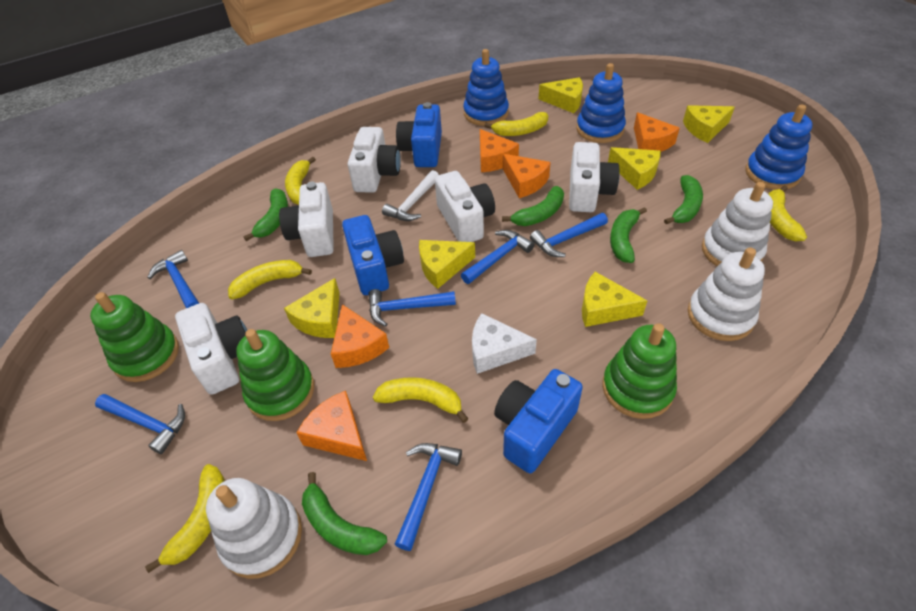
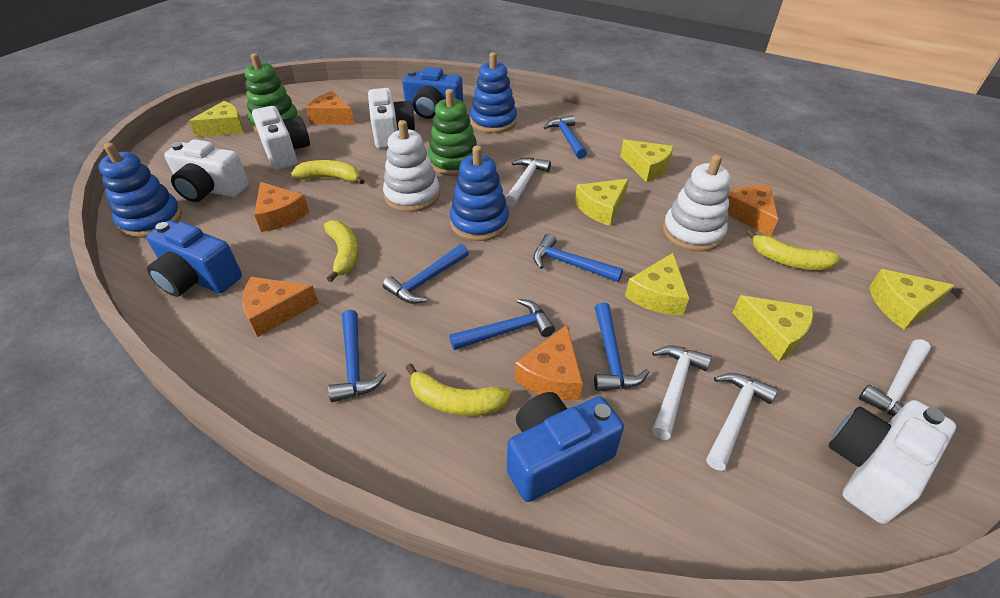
green banana: [243,188,288,241] [302,472,387,555] [502,186,564,226] [610,207,647,263] [664,175,703,224] = 5 -> none = 0
green stacking toy: [90,292,179,382] [236,329,314,421] [602,323,677,419] = 3 -> [244,53,299,132] [428,89,477,176] = 2
white camera: [175,303,247,395] [279,182,334,257] [348,127,401,193] [435,171,495,242] [569,142,620,212] = 5 -> [164,139,249,202] [252,106,310,170] [368,88,415,149] [828,400,956,524] = 4
white cheese: [472,313,537,374] = 1 -> none = 0
white hammer: [382,170,439,221] = 1 -> [505,158,551,206] [652,346,711,440] [706,373,778,471] [859,339,931,416] = 4
white stacking toy: [206,478,302,579] [688,247,765,341] [702,182,773,266] = 3 -> [383,120,440,212] [663,154,730,252] = 2
yellow banana: [145,464,225,573] [228,260,312,299] [285,157,316,205] [373,377,469,423] [484,112,548,136] [769,185,807,241] = 6 -> [291,160,364,185] [324,220,358,282] [406,363,511,416] [746,229,840,270] = 4

